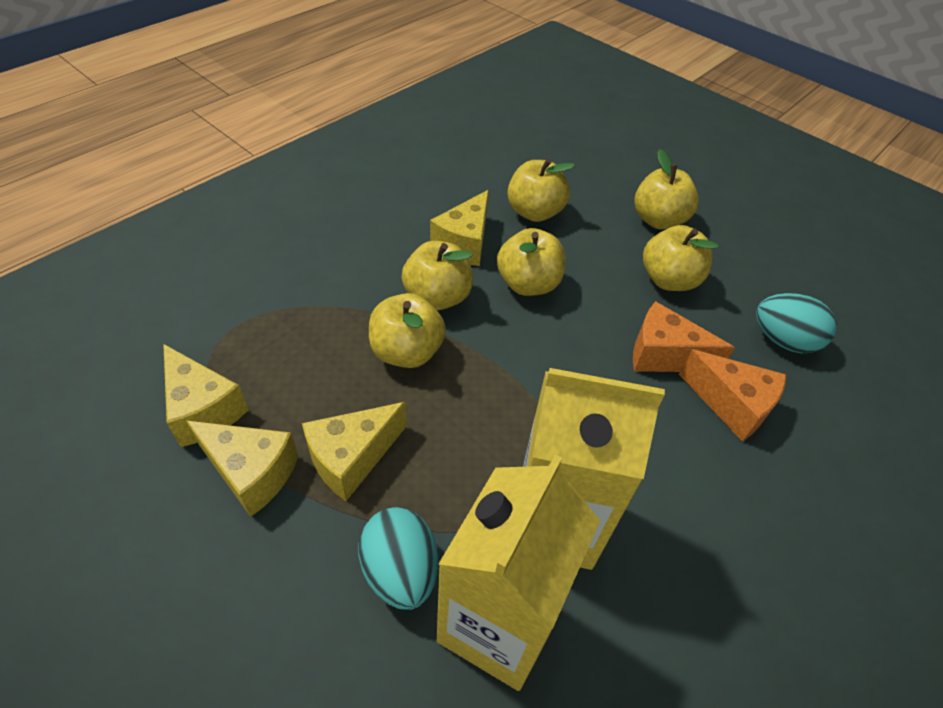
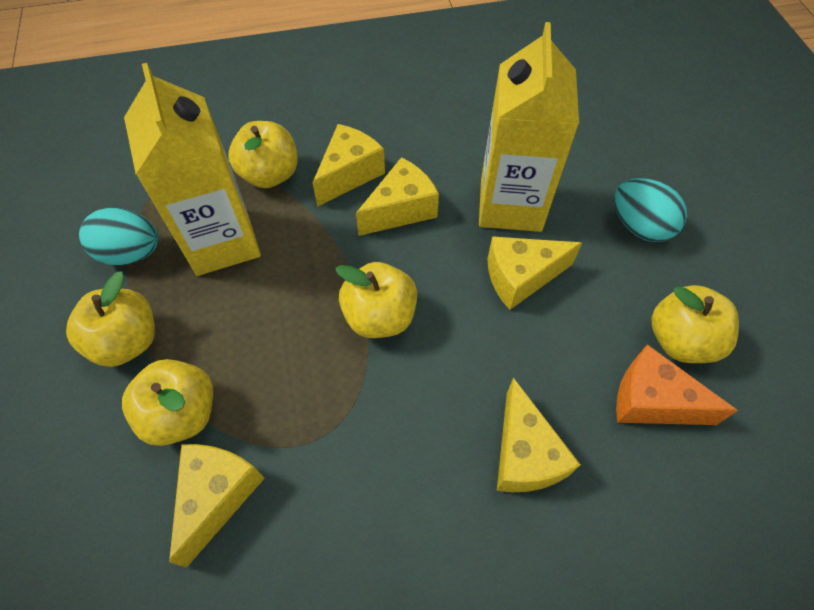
orange cheese: [633,301,735,372] [679,349,786,441] = 2 -> [616,344,738,425] = 1
yellow apple: [369,293,446,368] [402,241,473,310] [497,228,566,296] [507,158,575,222] [634,149,699,229] [643,225,718,291] = 6 -> [66,271,155,367] [122,359,213,446] [228,121,298,188] [335,262,417,338] [651,285,739,363] = 5
yellow cheese: [163,344,248,447] [186,421,299,517] [302,402,407,501] [430,190,489,266] = 4 -> [169,444,265,568] [312,124,385,207] [356,157,439,236] [487,236,582,310] [497,377,581,492] = 5

